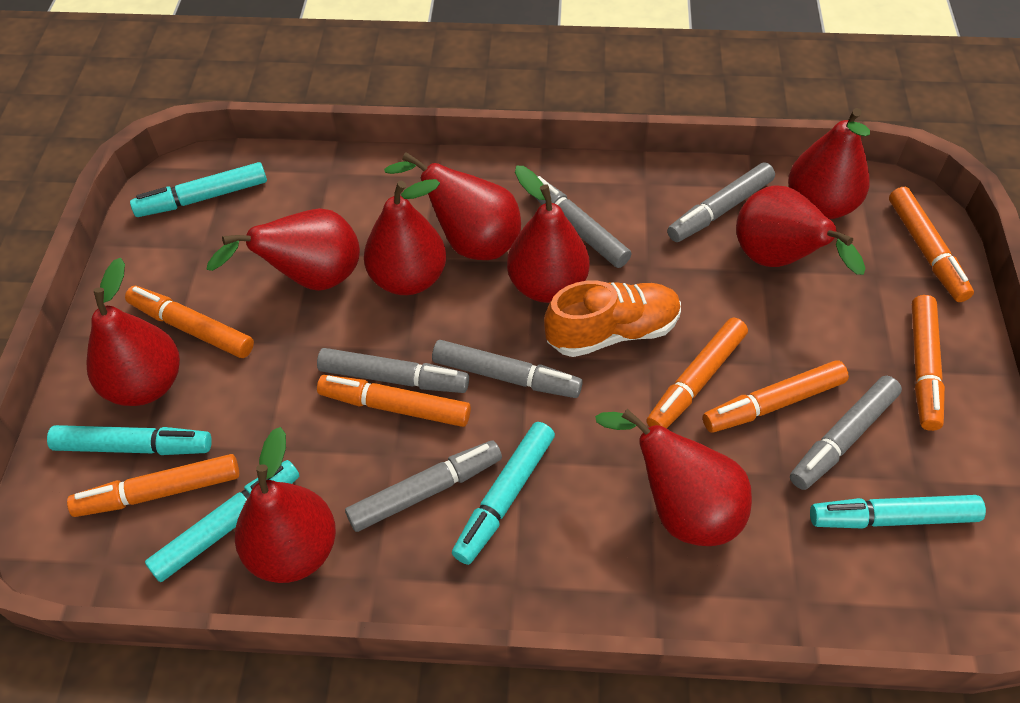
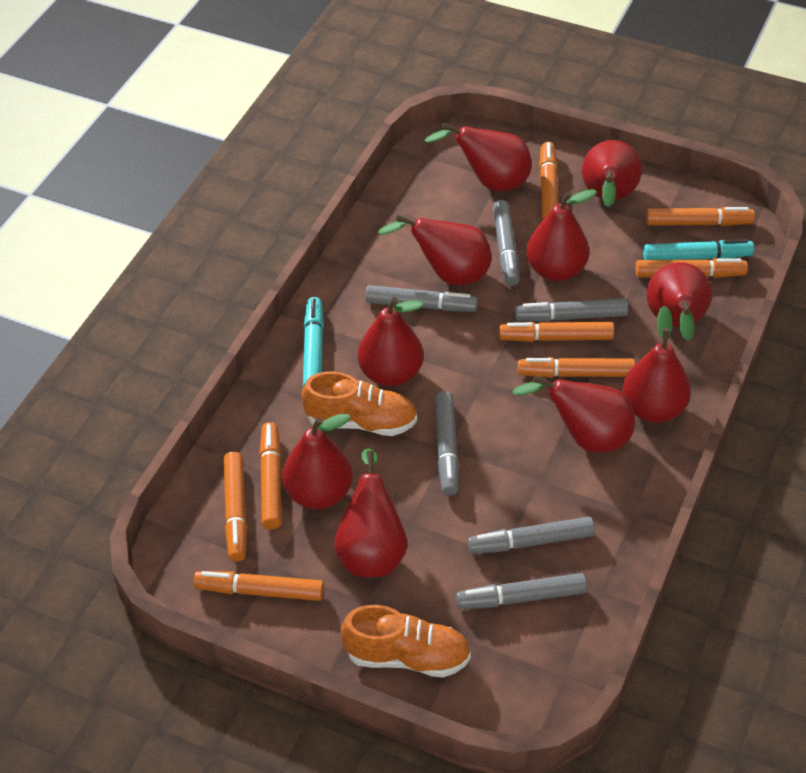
orange marker: [67,454,239,517] [125,286,254,358] [317,375,471,427] [646,318,748,429] [703,360,849,433] [889,187,974,302] [912,295,945,431] = 7 -> [194,571,324,601] [223,452,247,561] [259,422,282,529] [499,322,614,342] [518,357,635,378] [539,142,558,220] [636,258,748,278] [646,207,755,226] = 8
orange shoe: [544,280,681,357] = 1 -> [302,371,417,436] [341,605,471,678] = 2
red pear: [86,258,180,406] [207,208,360,291] [235,427,336,583] [364,179,446,295] [384,152,521,260] [507,166,589,303] [595,409,752,546] [736,185,865,275] [788,108,870,219] = 9 -> [282,414,353,509] [334,448,407,577] [358,297,424,387] [378,215,491,285] [424,123,532,191] [512,376,635,453] [526,189,597,281] [582,140,642,207] [622,306,691,423] [647,262,712,341] = 10
turquoise marker: [47,425,212,455] [130,162,267,217] [145,460,299,582] [452,422,555,565] [810,495,986,529] = 5 -> [303,297,324,387] [643,239,754,260] = 2

